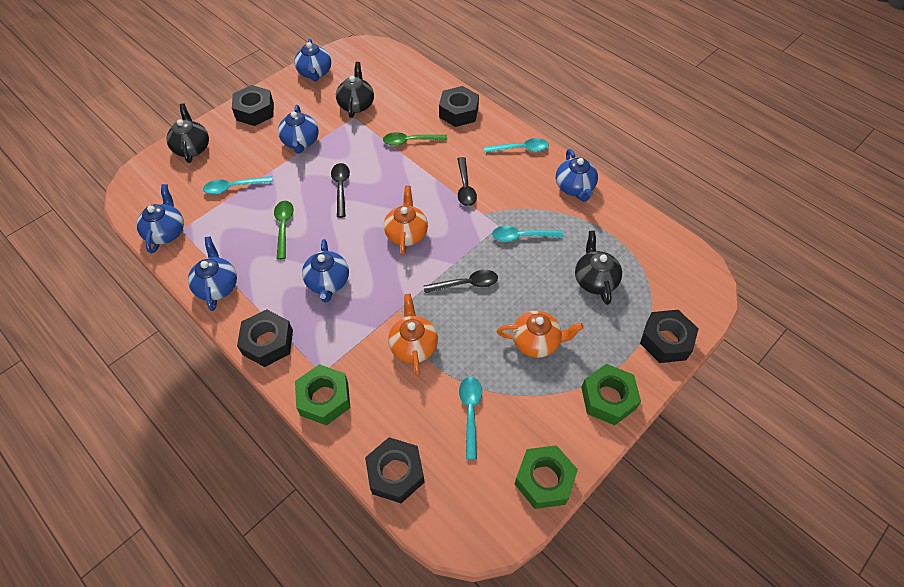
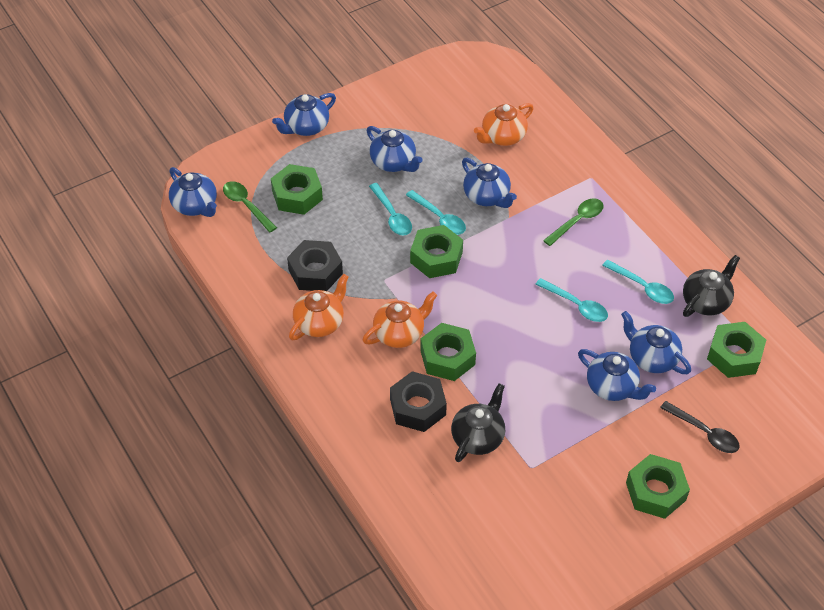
black nut: [232,85,274,126] [237,309,293,367] [365,437,425,503] [439,86,479,127] [640,310,699,363] = 5 -> [287,240,343,291] [390,371,447,432] = 2
black spoon: [331,163,350,218] [423,270,498,293] [457,157,477,206] = 3 -> [660,401,740,453] = 1
black teapot: [166,104,209,163] [336,62,374,118] [575,231,622,305] = 3 -> [451,383,505,462] [683,255,740,317] = 2
green nut: [295,364,350,425] [515,445,578,509] [581,364,641,425] = 3 -> [271,164,323,215] [410,225,463,278] [420,323,476,381] [626,454,690,519] [707,322,766,378] = 5

